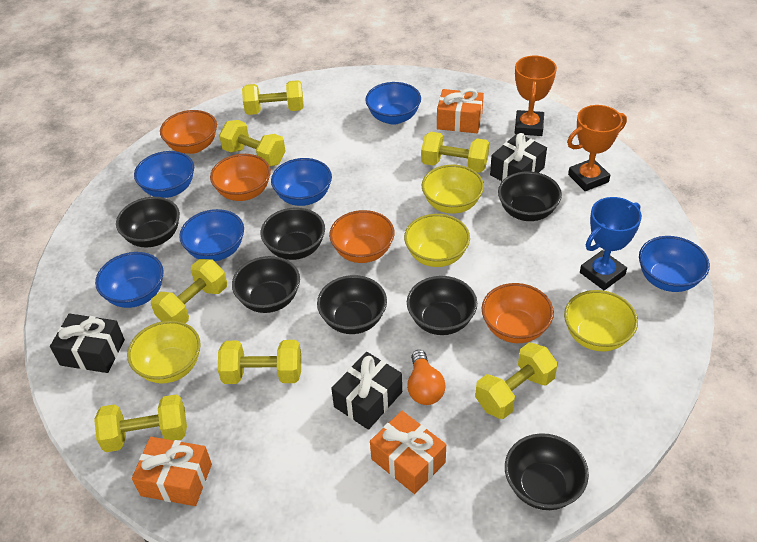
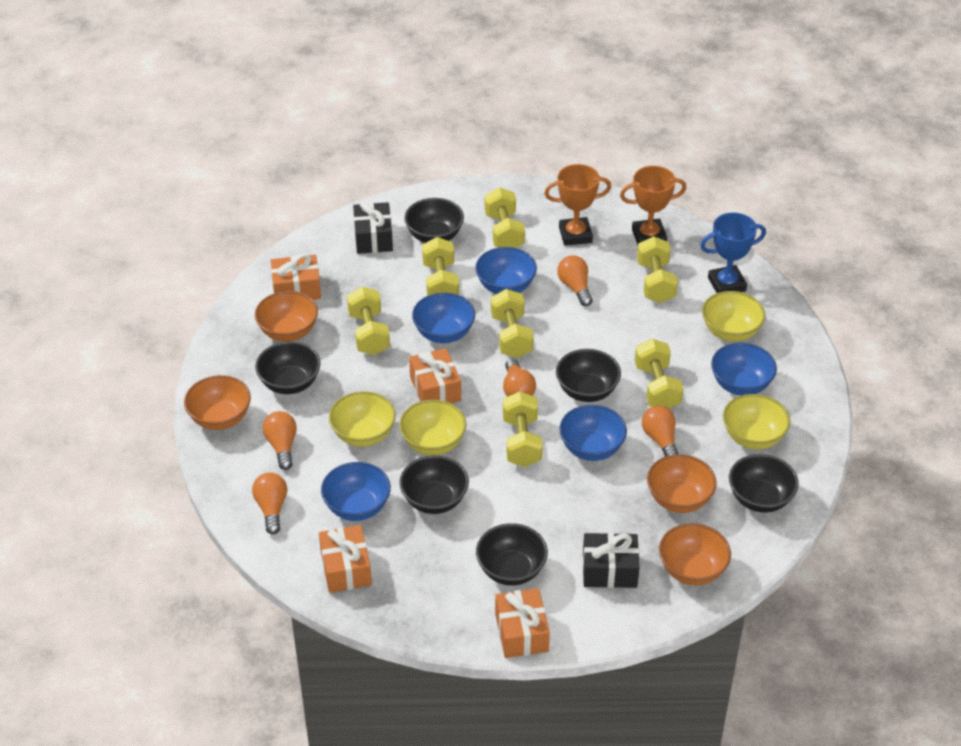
black bowl: [116,197,180,247] [232,256,300,313] [261,207,325,260] [317,275,387,334] [407,276,477,335] [498,171,562,221] [505,433,589,510] = 7 -> [255,341,321,394] [399,455,469,514] [404,198,464,243] [476,523,548,586] [556,349,621,402] [729,454,799,513] = 6
black gift: [50,313,125,373] [331,352,402,430] [490,133,547,181] = 3 -> [353,202,393,254] [583,533,639,588] = 2
blue bowl: [95,252,164,308] [134,151,194,198] [179,209,244,261] [271,158,332,206] [365,82,421,125] [639,236,710,292] = 6 -> [321,462,391,521] [412,293,475,343] [475,247,537,294] [559,405,627,461] [711,343,777,395] = 5
orange gift: [132,437,212,506] [370,411,446,494] [437,88,484,133] = 3 -> [270,253,321,300] [319,525,372,593] [409,348,461,403] [495,588,550,658] = 4
orange light bulb: [407,350,446,405] = 1 -> [252,472,287,535] [263,411,297,470] [503,358,536,397] [557,255,593,306] [642,405,678,457] = 5

